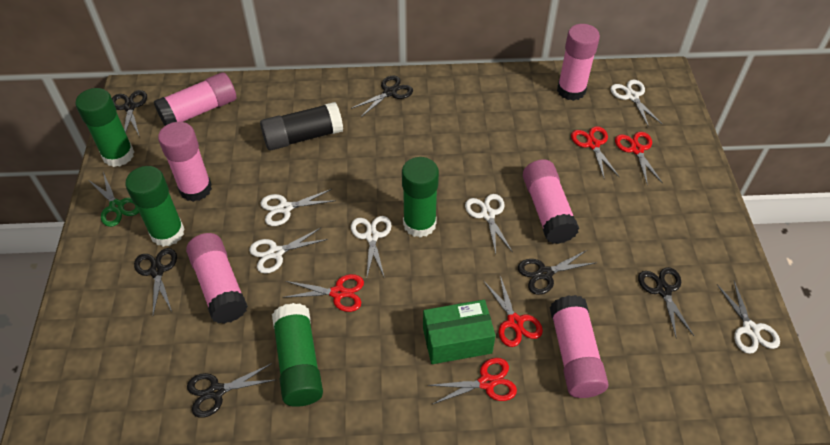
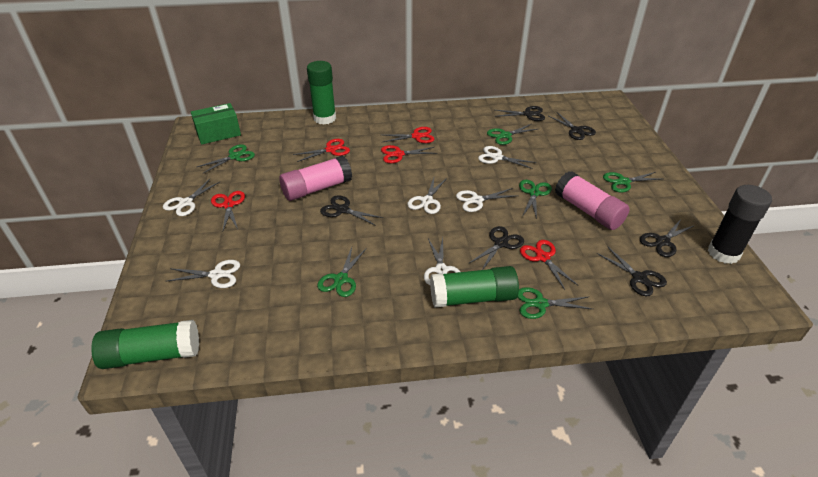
green glue stick: [75,88,134,167] [125,166,184,247] [272,303,323,407] [402,157,439,238] = 4 -> [91,320,199,369] [307,61,336,125] [430,266,519,307] = 3
green scissors: [90,172,139,227] = 1 -> [197,144,255,174] [317,247,367,297] [487,124,537,145] [518,287,592,319] [519,180,552,219] [603,172,661,192] = 6
pink glue stick: [154,72,237,126] [158,122,212,202] [186,233,248,324] [523,159,579,244] [549,295,608,398] [557,24,600,101] = 6 -> [279,155,352,201] [555,171,630,230] = 2

